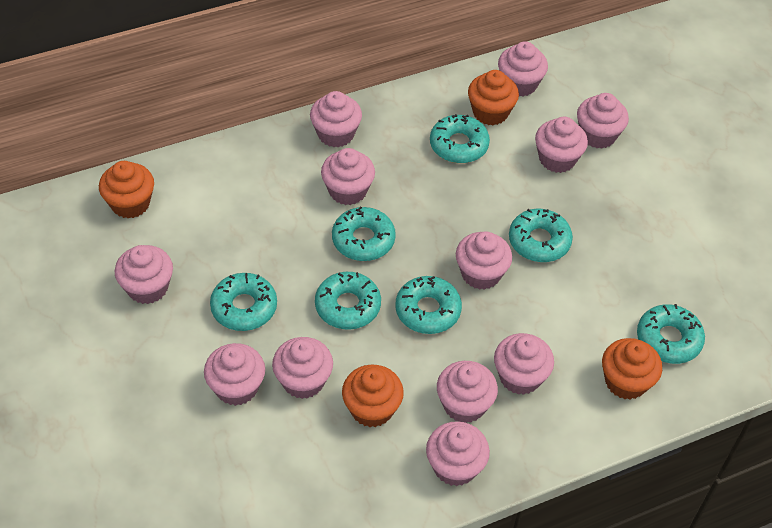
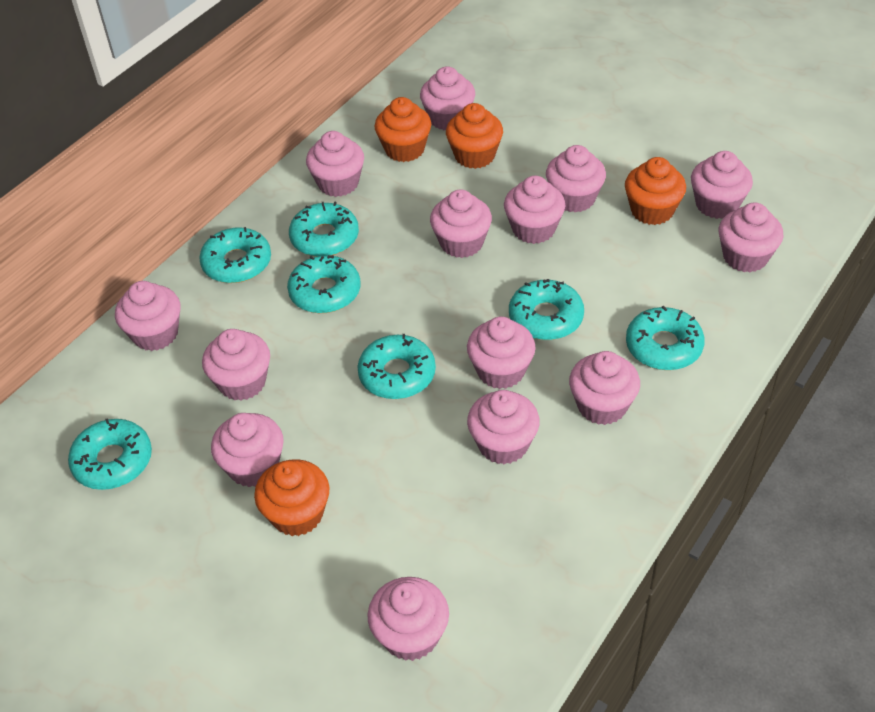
pink cupcake: [115,245,173,304] [204,343,265,406] [272,337,333,399] [310,91,362,147] [321,148,375,205] [426,421,490,486] [437,361,498,423] [456,231,512,290] [494,333,554,395] [498,41,548,97] [535,117,588,173] [577,93,629,149] = 12 -> [115,281,180,351] [202,329,270,401] [211,413,284,487] [306,131,364,197] [368,577,449,661] [420,66,475,130] [430,189,492,258] [467,317,536,389] [467,390,540,465] [504,176,565,244] [546,145,606,213] [569,351,640,425] [691,151,753,219] [719,203,783,272] = 14

